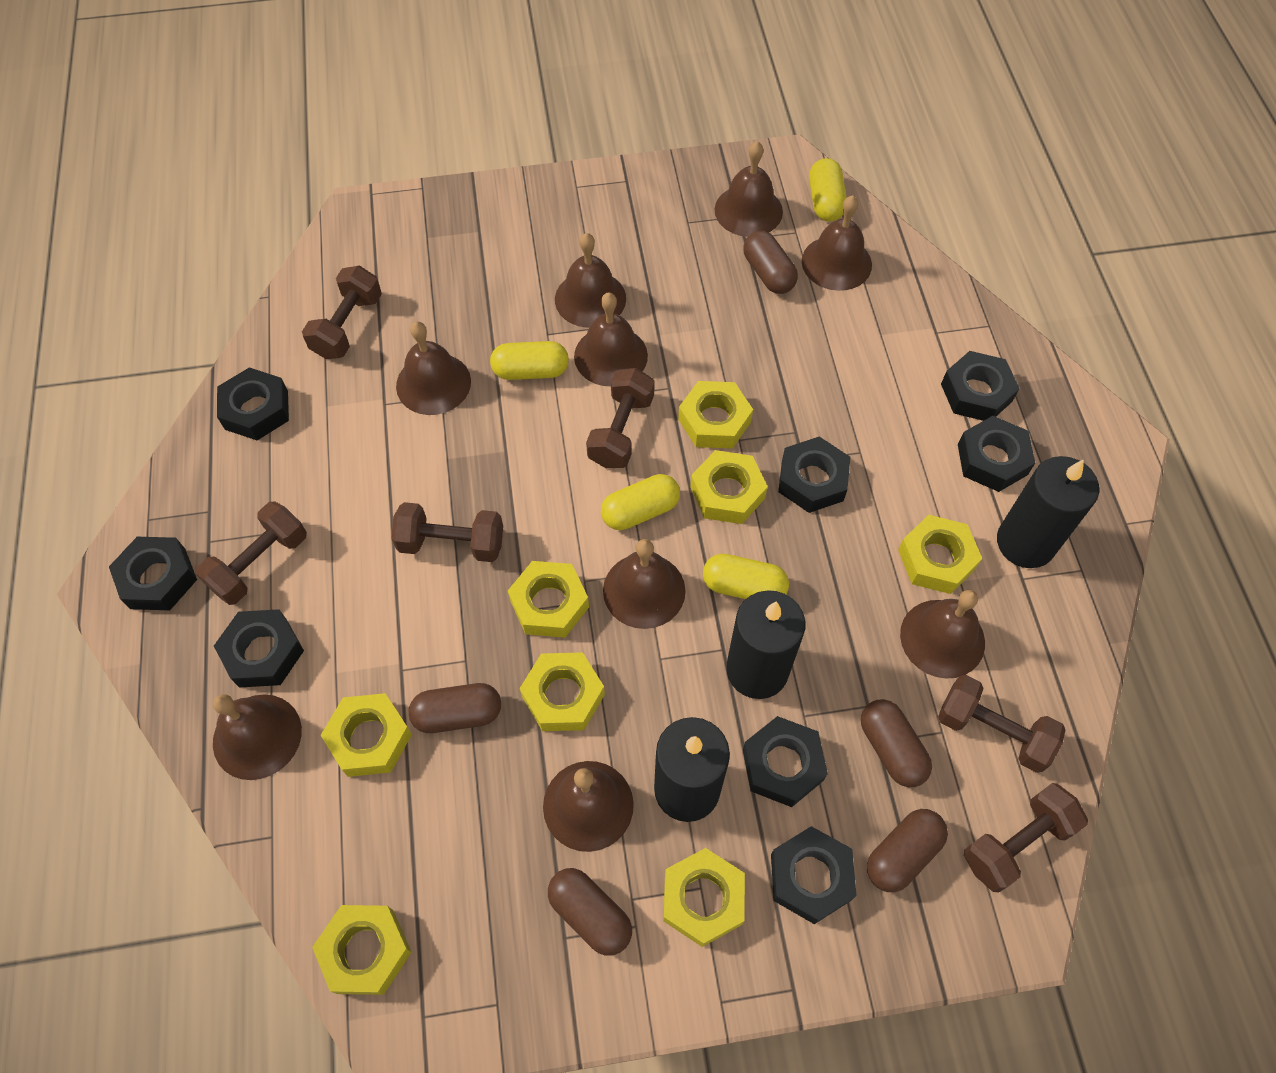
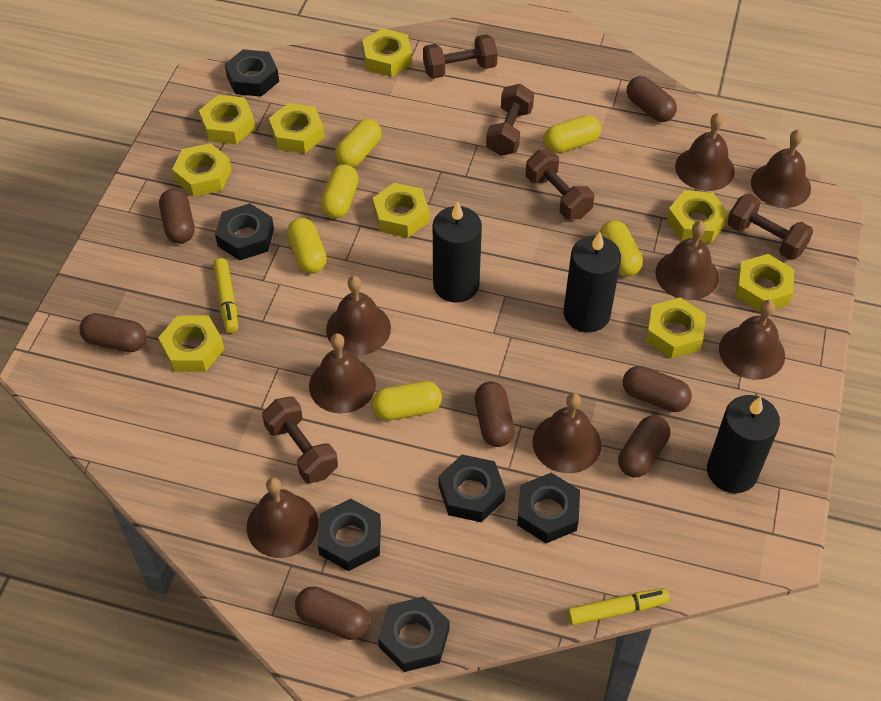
black nut: [109,537,197,610] [214,609,304,688] [217,367,289,440] [743,716,828,807] [771,826,857,924] [778,437,850,513] [941,351,1020,421] [958,416,1035,492] = 8 -> [215,203,274,260] [225,49,279,97] [318,499,381,571] [378,597,449,672] [439,455,505,522] [517,473,580,543] = 6
brown bell: [213,694,302,780] [396,322,471,415] [543,761,634,852] [555,233,626,328] [574,292,648,386] [603,539,686,629] [714,141,783,237] [802,195,872,291] [900,590,985,678] = 9 -> [247,477,318,558] [309,333,376,414] [326,276,391,355] [533,393,601,473] [655,221,719,300] [675,113,735,191] [719,300,785,380] [751,129,811,208] = 8
brown capsule: [409,683,501,733] [548,868,632,956] [743,231,798,294] [861,699,932,787] [867,809,948,892] = 5 -> [79,313,146,352] [159,189,194,244] [295,587,370,640] [474,382,515,447] [618,415,670,477] [623,366,692,412] [627,76,677,122] = 7
brown dumbbell: [196,502,307,605] [302,266,382,359] [391,502,503,562] [586,368,655,468] [938,675,1065,773] [964,783,1088,893] = 6 -> [262,397,338,483] [423,34,498,79] [486,84,534,156] [525,150,594,220] [727,194,813,260] = 5
yellow capsule: [490,341,569,380] [601,474,680,530] [703,554,789,599] [809,158,847,222] = 4 -> [287,218,327,274] [320,164,359,219] [335,119,381,167] [372,381,442,421] [544,115,601,153] [600,220,643,277] = 6
yellow marker: none = 0 -> [213,258,238,333] [567,588,669,625] = 2
yellow nut: [312,905,411,995] [321,693,412,777] [508,561,589,638] [520,652,605,731] [663,848,745,947] [678,381,753,448] [690,450,768,524] [898,515,982,594] = 8 -> [158,316,224,372] [172,143,231,197] [199,95,255,144] [269,103,324,153] [362,28,412,77] [373,183,429,238] [646,297,706,358] [667,190,728,243] [736,254,794,312] = 9

